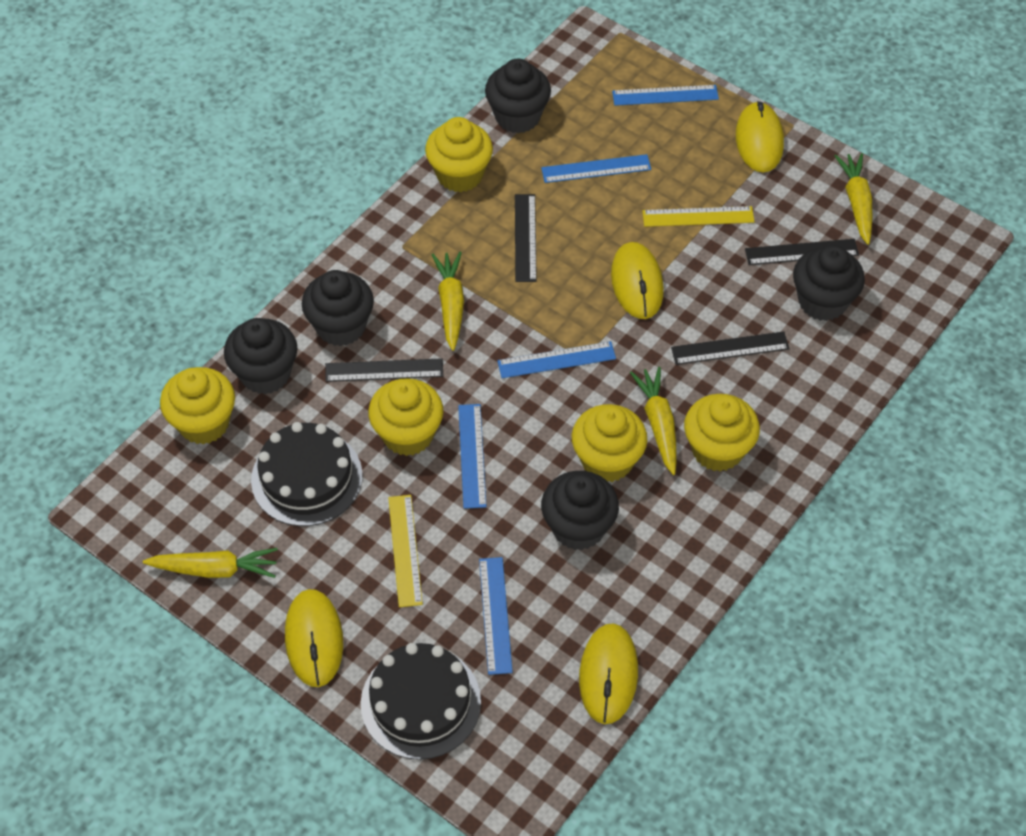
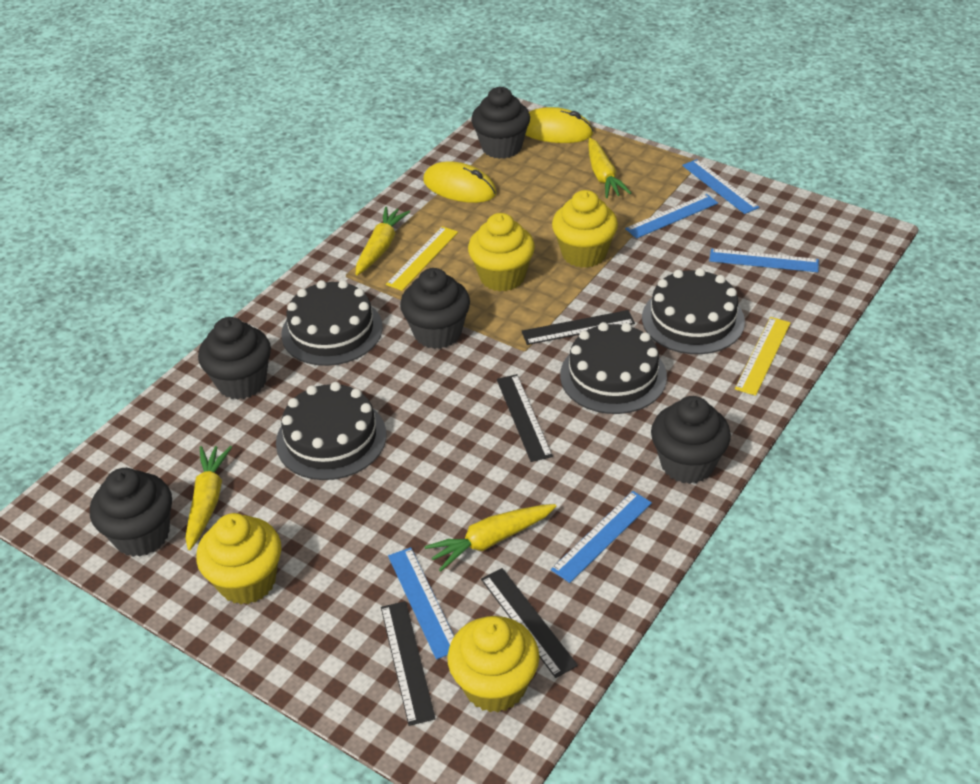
black cake: [251,422,363,526] [361,643,481,760] = 2 -> [276,382,387,480] [281,280,383,366] [560,322,667,414] [642,268,745,354] = 4
yellow cupcake: [160,367,235,444] [368,378,444,456] [425,117,493,192] [572,404,647,482] [684,394,760,472] = 5 -> [196,513,281,605] [447,616,539,712] [468,213,535,291] [552,190,618,268] = 4
yellow mouse: [285,589,343,687] [579,623,638,724] [611,242,664,319] [736,101,784,172] = 4 -> [423,161,497,203] [525,107,593,143] = 2

